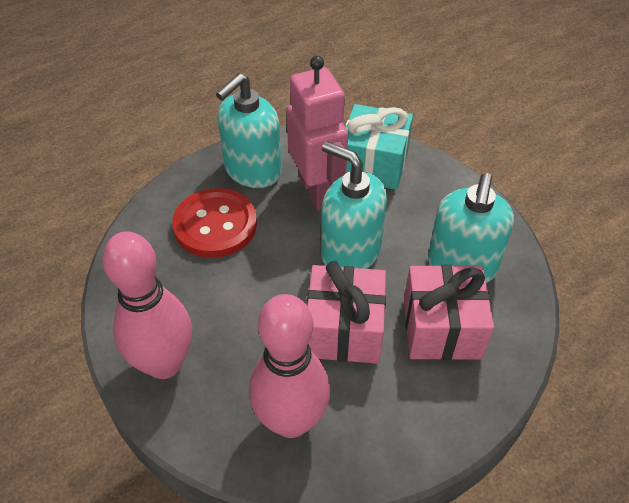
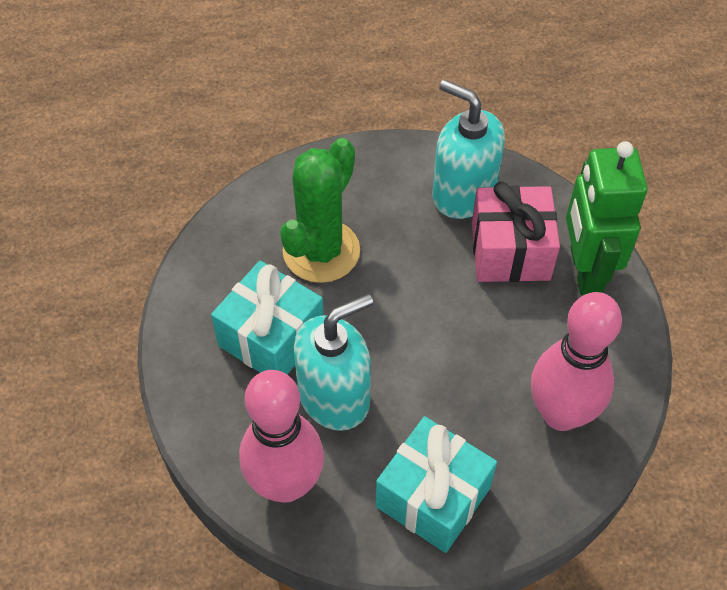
green cactus: none = 0 -> [280,138,360,283] = 1
green robot: none = 0 -> [566,141,648,296] = 1
pink gift: [307,261,386,364] [404,265,494,360] = 2 -> [472,181,560,282] = 1
pink robot: [286,56,348,211] = 1 -> none = 0
red button: [172,188,257,258] = 1 -> none = 0
turquoise gift: [345,104,413,190] = 1 -> [211,261,324,375] [376,416,497,553] = 2
turquoise soap dispenser: [216,73,282,188] [321,141,387,269] [428,173,514,283] = 3 -> [294,294,373,431] [432,79,505,219] = 2

